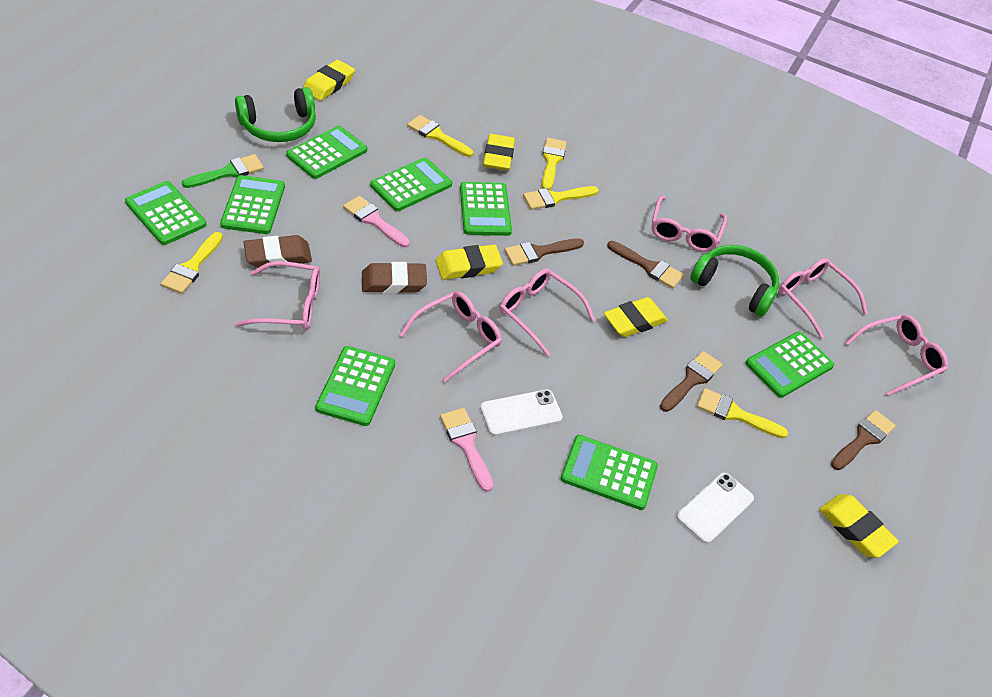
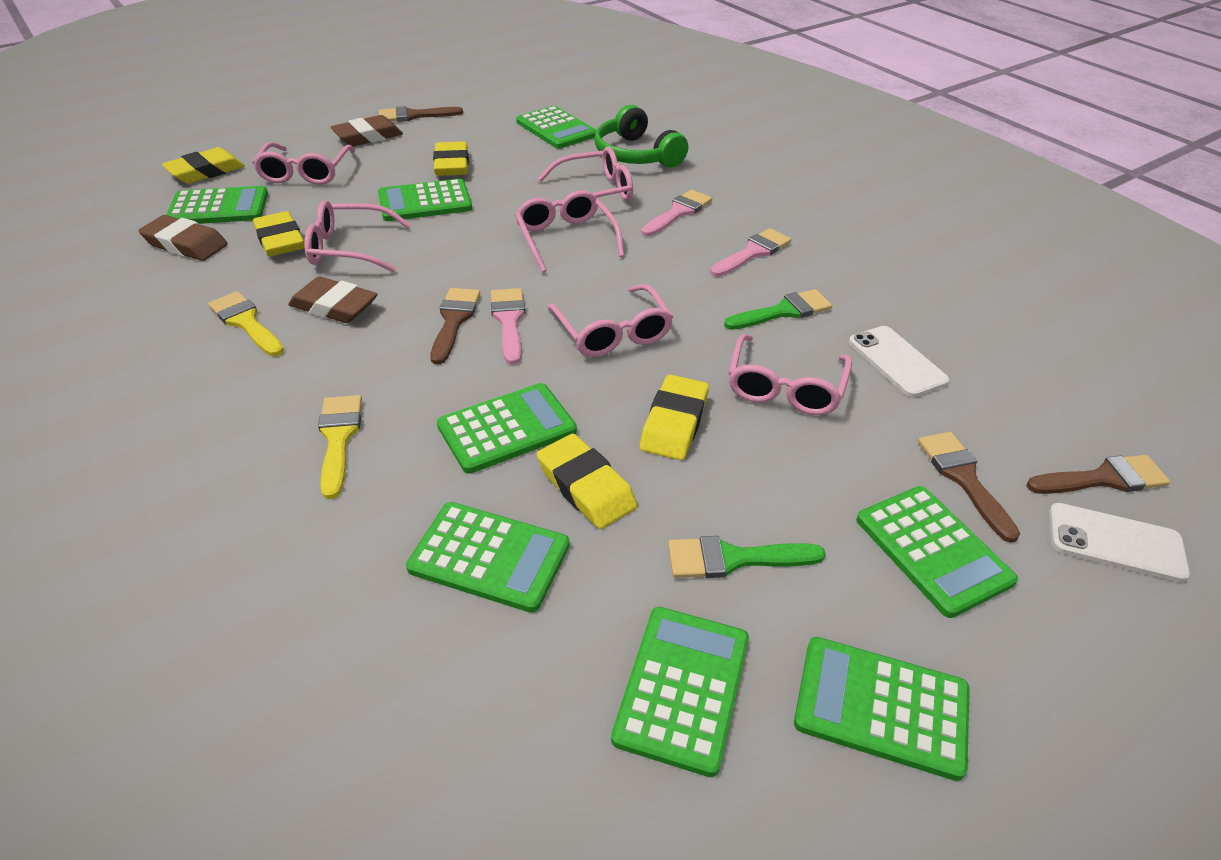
brown eraser: [244,235,312,268] [362,262,427,294] = 2 -> [138,215,228,261] [288,276,378,323] [331,115,403,146] = 3
green brush: [182,154,264,188] = 1 -> [668,536,826,578] [724,289,832,330] = 2
green headphones: [235,87,316,142] [690,245,779,317] = 2 -> [594,105,688,168] = 1
pink brush: [343,196,410,248] [440,408,493,492] = 2 -> [491,288,525,365] [641,190,712,236] [710,228,791,277] = 3
yellow brush: [161,232,223,294] [407,115,473,157] [523,186,599,210] [542,138,567,190] [697,388,788,438] = 5 -> [208,291,284,356] [318,395,362,499] = 2

